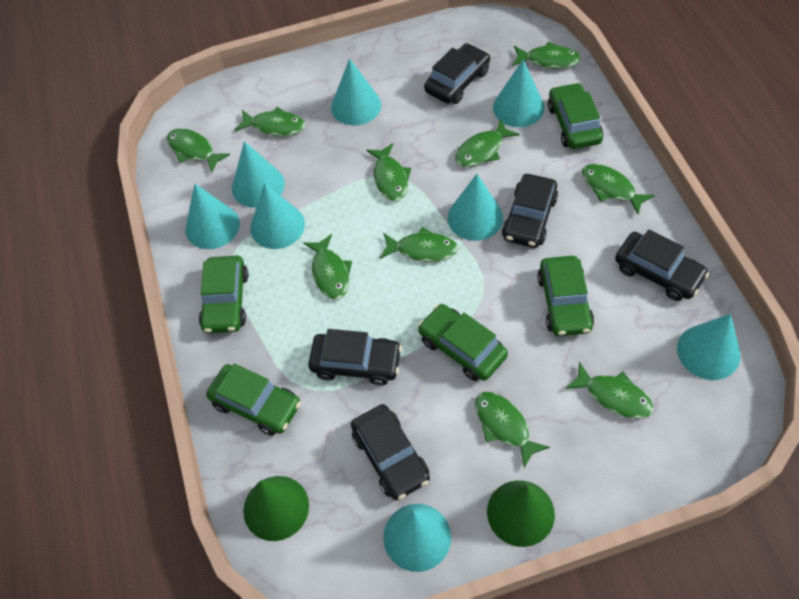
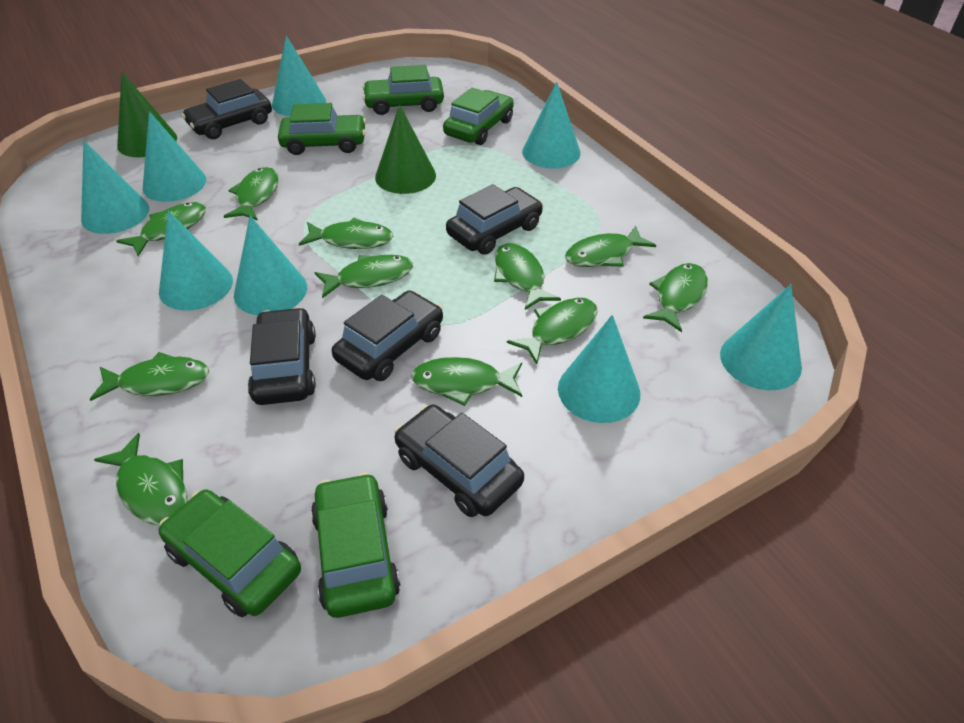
green fish: [167,128,230,173] [235,107,305,136] [303,234,352,300] [366,143,411,201] [380,227,458,262] [455,119,520,167] [475,392,550,468] [512,42,582,69] [565,362,654,419] [581,164,655,214] = 10 -> [90,352,209,401] [94,433,187,525] [116,202,206,256] [224,167,279,221] [299,218,393,249] [315,255,413,298] [411,357,522,406] [494,243,561,310] [507,298,598,364] [565,226,656,267] [643,263,708,332] = 11

